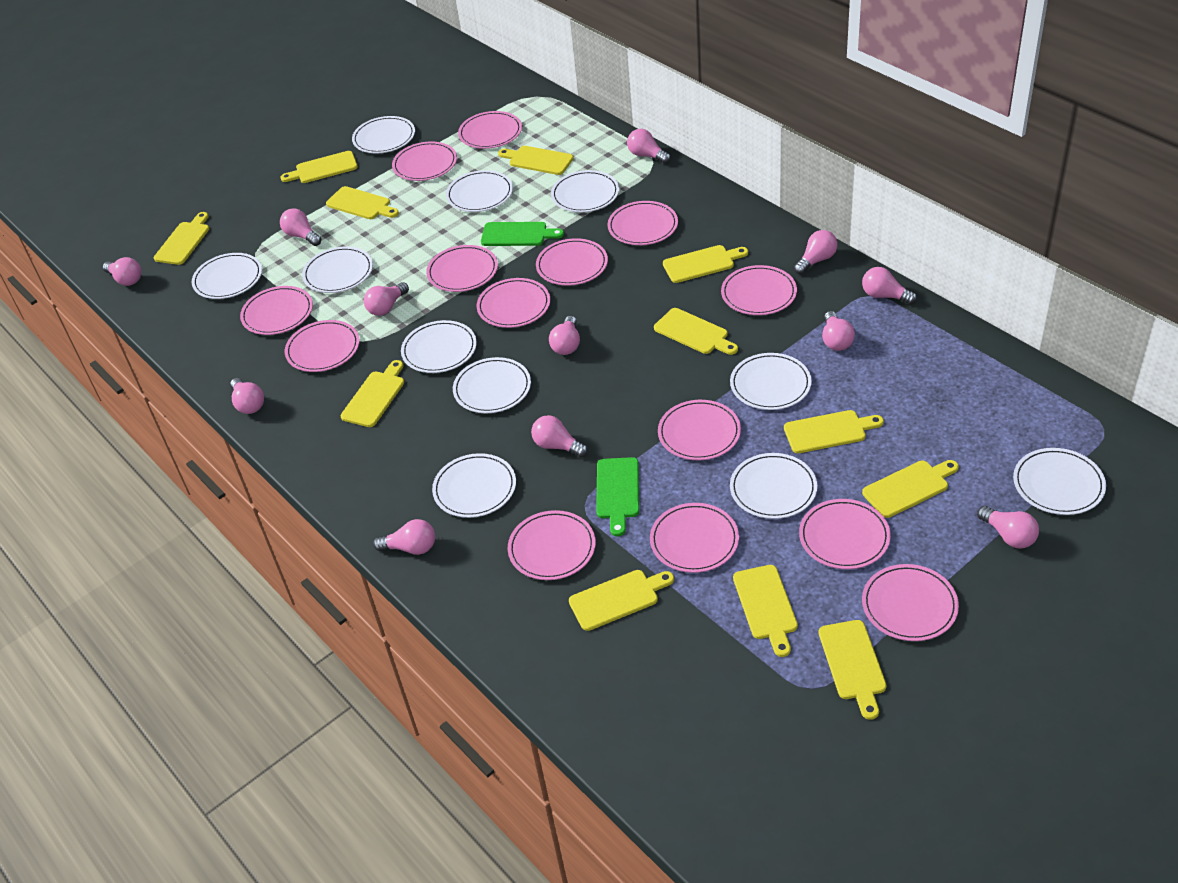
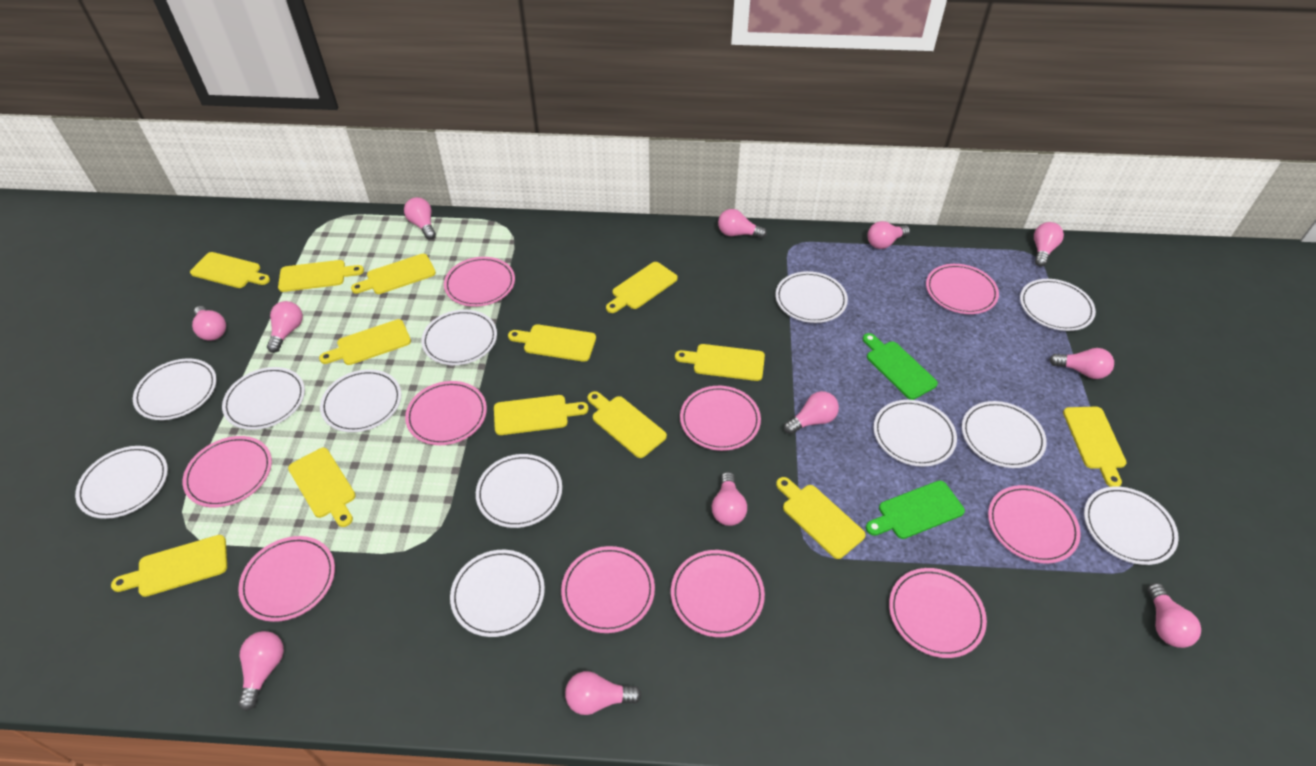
pink plate: [240,286,313,335] [285,320,360,372] [392,141,457,181] [426,245,498,292] [458,111,522,149] [477,278,550,328] [508,510,596,580] [536,238,608,286] [608,201,678,245] [650,503,739,573] [658,400,741,460] [721,265,797,315] [799,499,891,569] [862,564,959,641] = 14 -> [182,436,272,507] [238,536,335,622] [405,381,487,445] [444,257,515,307] [561,546,655,633] [671,550,765,637] [680,386,761,451] [889,568,987,658] [926,264,999,314] [988,485,1081,564] = 10
white plate: [192,253,262,299] [302,246,373,293] [352,116,415,153] [401,320,477,373] [432,453,516,518] [446,170,513,212] [453,357,531,413] [551,170,619,212] [730,353,812,410] [730,453,817,519] [1013,448,1106,515] = 11 -> [75,446,168,519] [133,358,217,420] [222,367,305,430] [320,369,401,432] [421,310,497,365] [450,550,545,637] [476,454,562,528] [776,271,848,323] [873,400,957,467] [962,401,1047,468] [1020,279,1096,331] [1084,486,1179,565] = 12
yellow cutting board: [154,212,209,265] [280,151,358,183] [326,186,399,219] [341,360,404,427] [498,146,574,175] [569,570,674,631] [654,308,738,355] [663,245,748,283] [733,565,798,657] [784,410,884,453] [818,620,886,720] [862,460,959,518] = 12 -> [111,535,227,597] [190,252,270,288] [278,260,364,292] [288,448,356,527] [319,319,411,365] [351,254,436,294] [494,395,588,435] [508,324,596,362] [587,391,667,458] [606,262,678,313] [675,344,765,381] [776,477,866,559] [1063,407,1127,487] = 13

